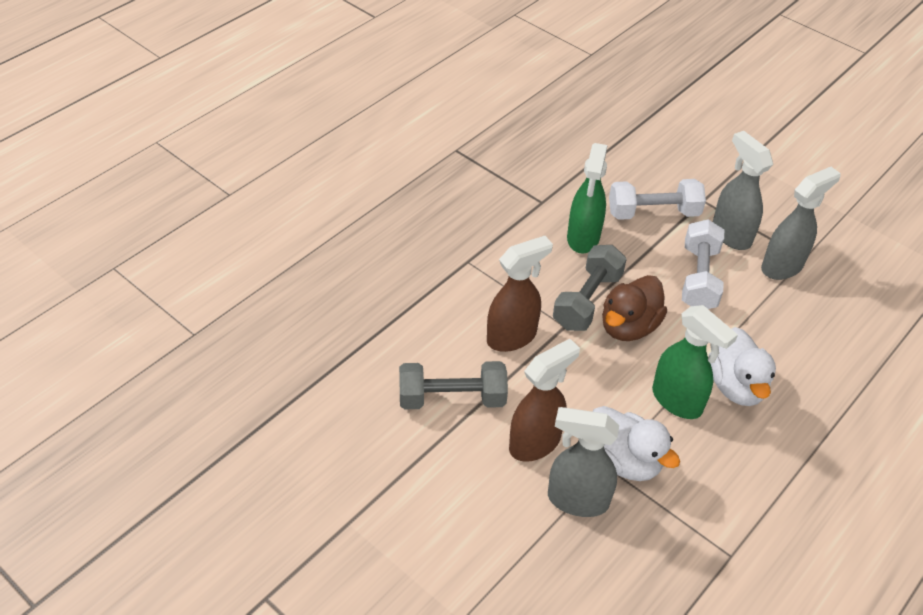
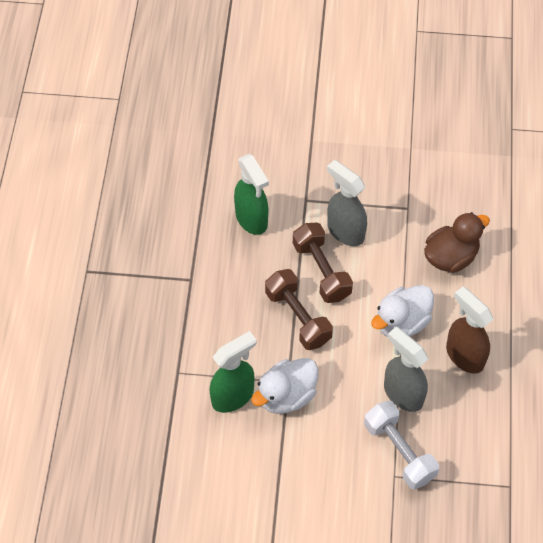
brown dumbbell: none = 0 -> [265,269,333,350] [293,223,353,303] = 2
brown spray bottle: [487,236,553,352] [509,339,580,462] = 2 -> [446,286,493,374] = 1
grey dumbbell: [399,361,508,409] [553,245,627,331] = 2 -> none = 0
grey spray bottle: [548,407,619,517] [713,131,773,250] [761,167,841,280] = 3 -> [327,160,367,246] [384,327,428,412] = 2
white dumbbell: [609,179,706,220] [682,219,724,309] = 2 -> [364,401,439,490] = 1

